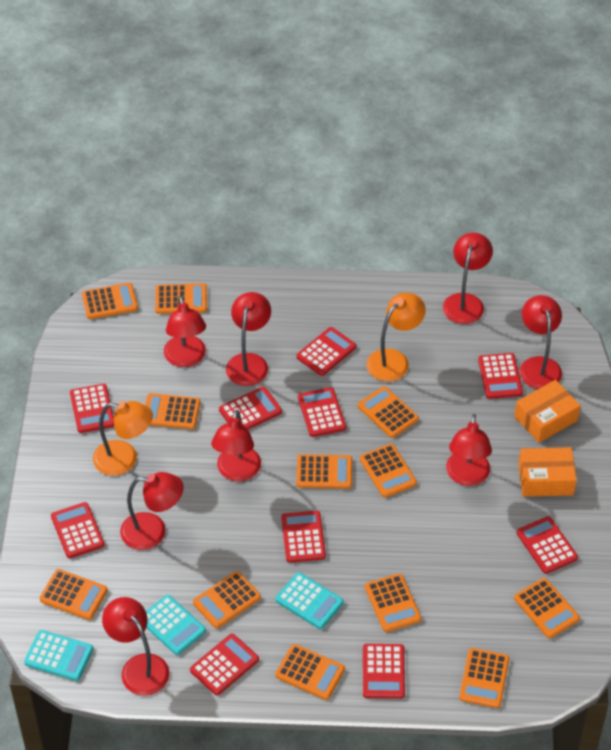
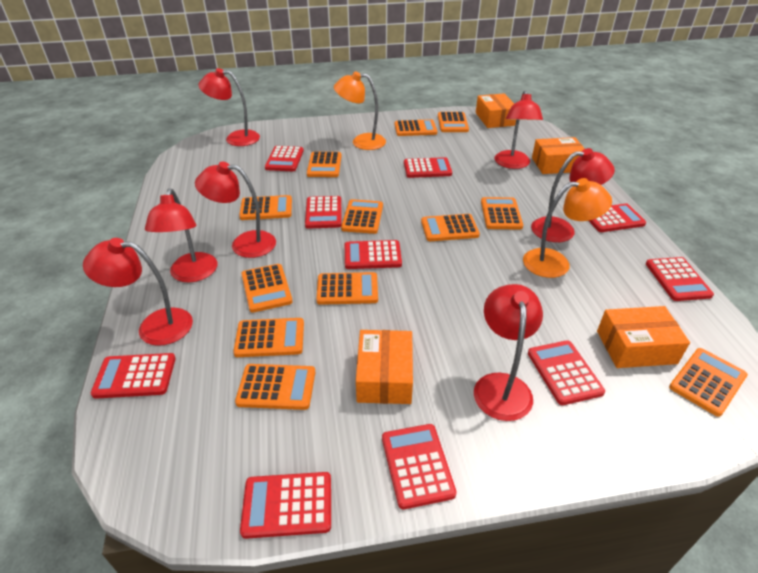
orange box: [514,380,581,443] [518,447,577,497] = 2 -> [356,330,413,404] [476,93,516,128] [532,137,585,174] [597,306,690,368] = 4
red lamp: [102,597,169,696] [120,472,184,550] [164,296,206,367] [211,410,261,481] [226,292,271,386] [443,232,493,324] [446,414,492,486] [520,295,562,389] = 8 -> [83,238,193,346] [145,188,218,282] [195,162,276,258] [198,68,260,146] [474,284,543,421] [495,90,543,169] [531,148,615,242] = 7
turquoise calculator: [24,630,93,681] [146,595,206,655] [276,572,344,629] = 3 -> none = 0

